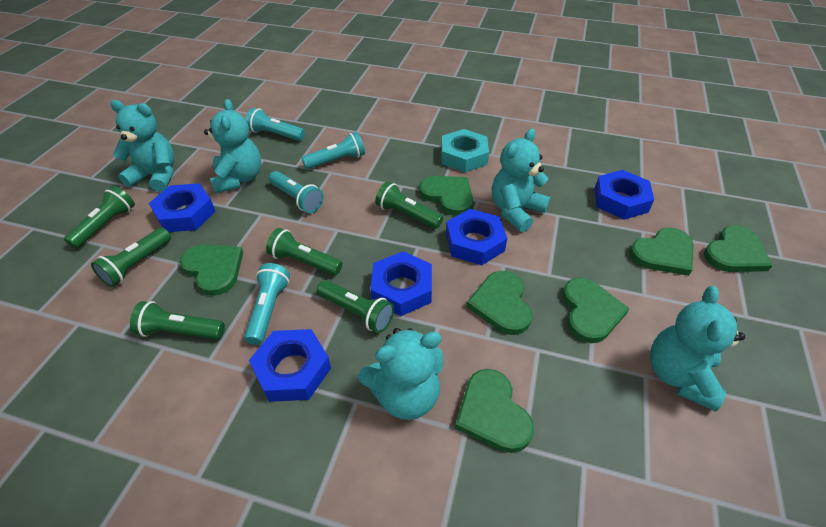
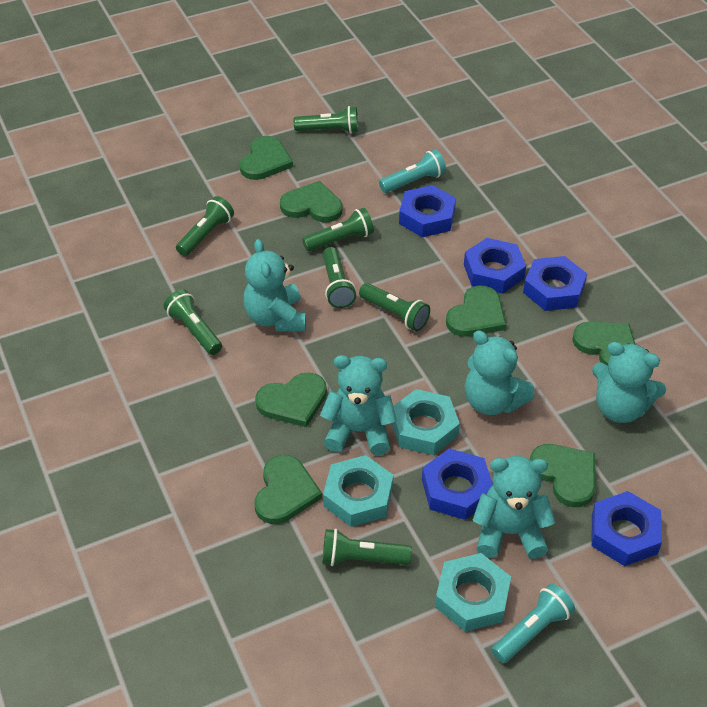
green flashlight: [64,186,135,249] [91,227,171,287] [130,301,225,339] [266,228,342,276] [317,280,394,333] [375,181,443,229] = 6 -> [164,289,222,355] [176,196,234,256] [294,106,358,134] [302,208,374,251] [322,529,412,566] [323,247,356,308] [359,283,430,331] = 7
turquoise flashlight: [244,263,290,345] [246,108,305,141] [269,171,324,213] [302,132,365,169] = 4 -> [379,149,446,193] [491,583,575,663] = 2
turquoise nut: [441,129,489,172] = 1 -> [323,455,393,527] [392,389,460,455] [435,553,511,632] = 3

